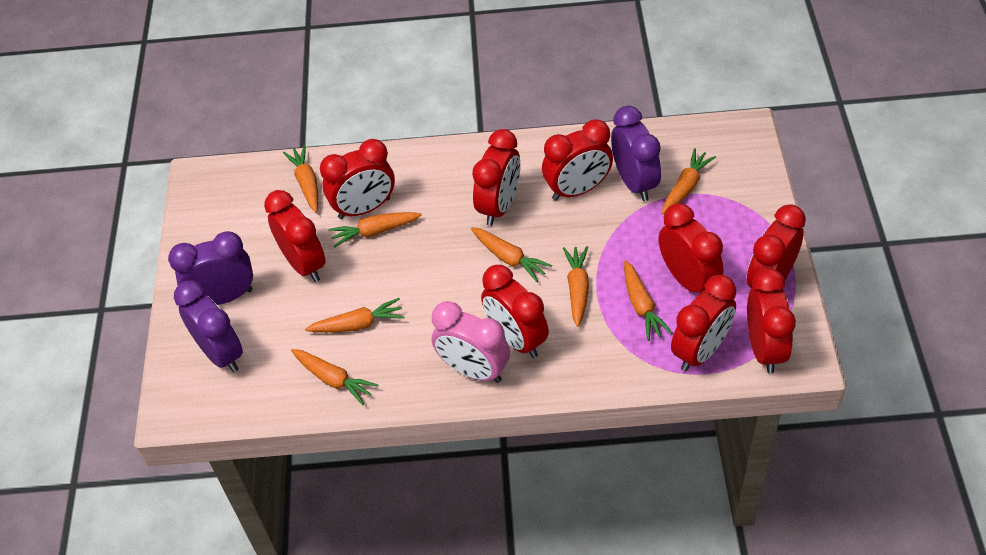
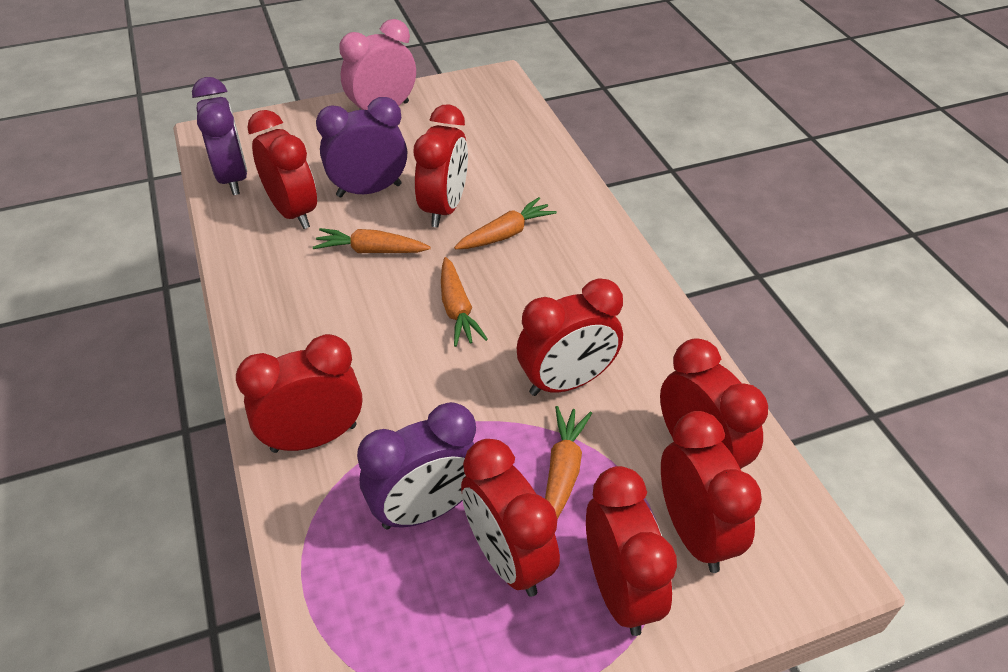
orange carrot: [283,145,318,213] [291,349,378,405] [305,298,404,333] [329,212,422,248] [471,227,552,282] [563,246,589,327] [624,260,672,341] [662,148,716,214] = 8 -> [313,228,431,253] [441,257,488,347] [454,197,557,249] [545,406,592,519] = 4
red clock: [264,190,325,282] [320,139,395,219] [472,129,520,226] [481,265,549,358] [542,119,613,200] [659,203,723,293] [671,275,736,371] [747,204,806,288] [747,268,796,374] = 9 -> [236,334,363,453] [247,110,317,229] [414,104,468,227] [461,439,560,597] [517,279,623,396] [586,466,677,636] [660,338,768,469] [661,411,762,573] = 8

